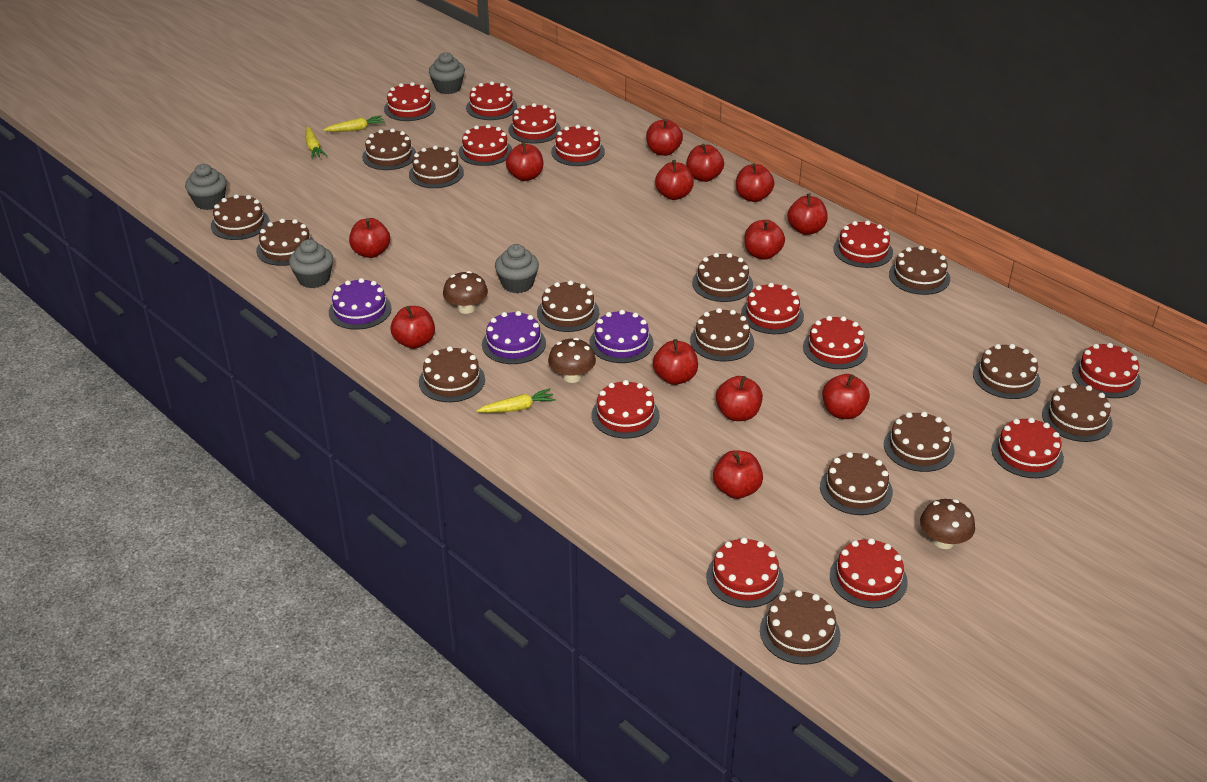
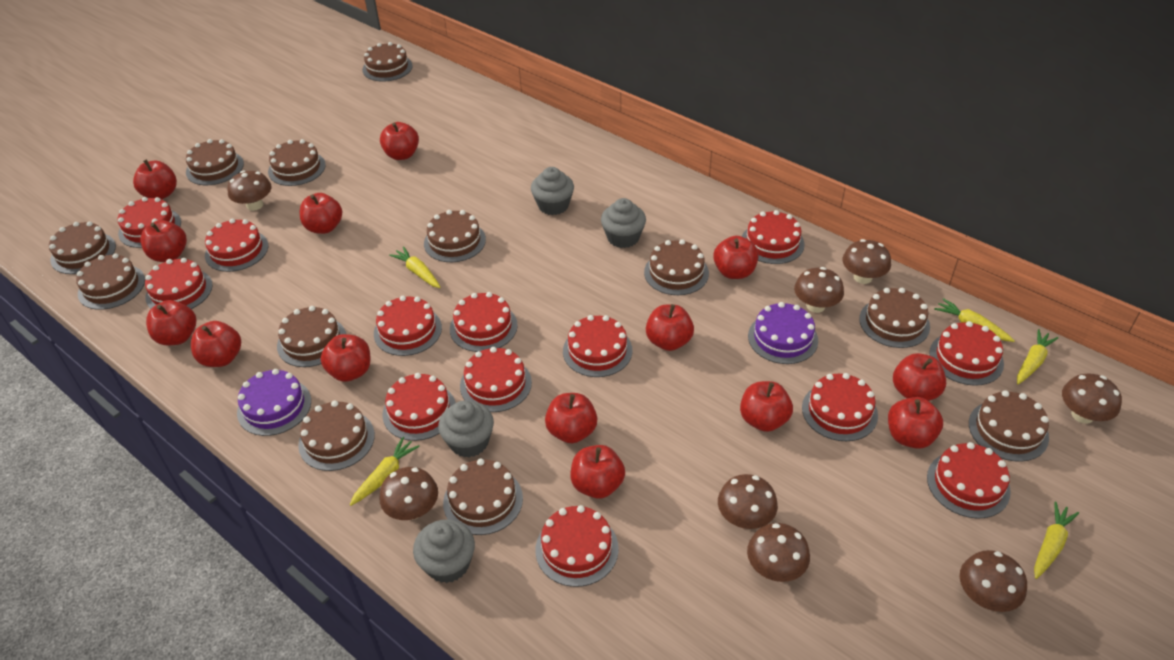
brown cake: [211,194,269,240] [256,219,314,266] [362,128,416,170] [409,145,464,188] [419,346,485,402] [537,280,599,332] [690,308,754,362] [692,253,753,302] [760,590,840,665] [820,452,893,515] [884,412,955,472] [889,246,950,295] [973,344,1041,399] [1042,383,1113,442] = 14 -> [49,221,116,274] [76,253,145,310] [186,139,244,185] [268,139,326,186] [277,306,346,367] [298,400,375,471] [362,42,413,82] [424,210,486,262] [443,458,523,535] [644,239,709,295] [859,288,930,348] [969,390,1049,462] = 12
brown mushroom: [443,271,488,314] [548,338,596,383] [920,499,975,549] = 3 -> [228,170,271,211] [379,467,438,520] [718,474,778,529] [747,523,810,582] [794,267,844,313] [842,239,891,284] [960,550,1027,612] [1062,373,1122,424] = 8
purple cake: [329,278,392,330] [482,311,546,364] [589,310,653,363] = 3 -> [237,369,311,436] [748,302,818,364] = 2
red apple: [349,218,390,258] [391,306,435,349] [506,141,543,181] [646,119,683,156] [653,339,698,385] [655,160,694,200] [687,144,724,182] [713,450,763,499] [716,376,763,421] [736,163,774,202] [745,220,785,260] [787,194,828,235] [822,374,870,419] = 13 -> [133,159,177,199] [140,220,187,262] [146,300,196,346] [191,321,241,367] [299,193,342,234] [321,334,370,382] [380,122,419,160] [545,393,597,443] [570,445,625,499] [646,304,694,351] [713,236,759,279] [740,381,793,432] [888,397,943,449] [893,353,946,401] = 14
yellow carrot: [306,127,327,159] [323,115,385,132] [476,388,556,413] = 3 -> [350,437,420,506] [389,246,441,288] [934,298,1015,342] [1017,329,1059,385] [1034,502,1079,579] = 5

